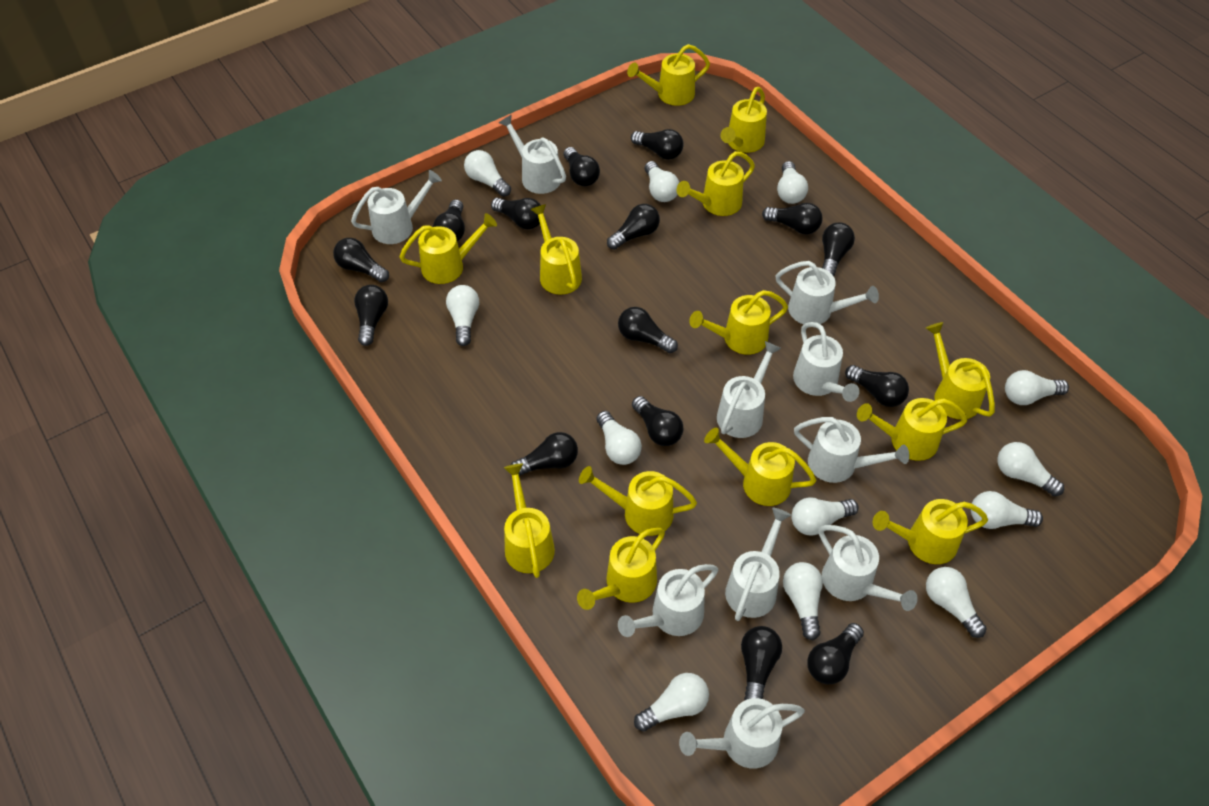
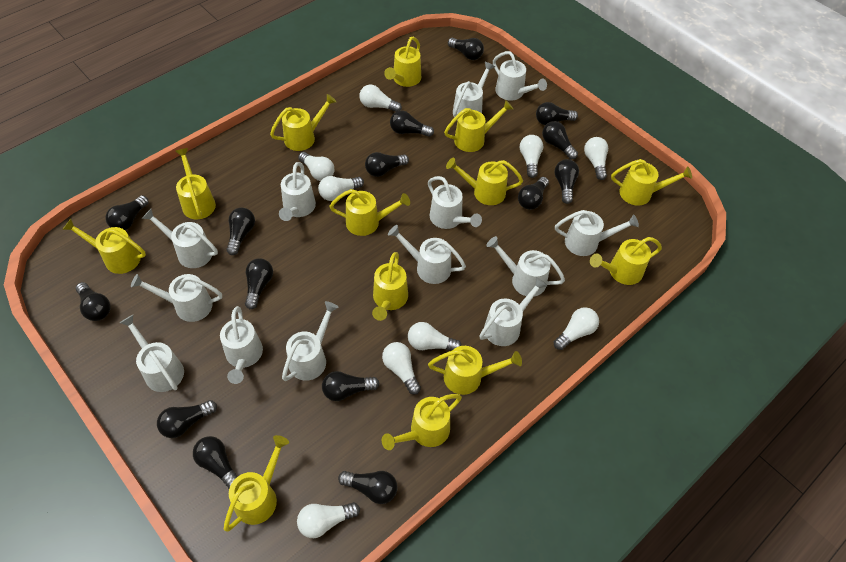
white light bulb: [446,285,479,346] [464,150,511,197] [597,411,642,465] [634,673,709,732] [645,161,679,202] [777,161,808,204] [783,562,823,640] [791,497,858,536] [926,567,987,638] [971,491,1043,529] [997,442,1064,496] [1005,370,1069,405] = 12 -> [297,502,360,538] [298,152,334,181] [318,176,364,201] [359,84,402,112] [382,342,421,395] [408,322,462,351] [520,135,543,178] [554,307,599,350] [584,137,608,180] = 9
white watering can: [351,170,442,244] [499,114,566,194] [618,564,718,637] [679,698,805,769] [717,341,781,438] [725,508,791,621] [775,261,879,324] [793,322,860,402] [794,417,910,483] [819,525,918,611] = 10 -> [120,315,184,392] [131,274,222,322] [142,209,218,268] [220,306,263,384] [279,162,316,221] [282,301,339,381] [388,225,466,284] [428,176,482,229] [453,62,495,121] [479,277,547,346] [486,236,565,297] [493,51,547,101] [555,210,639,256] = 13

